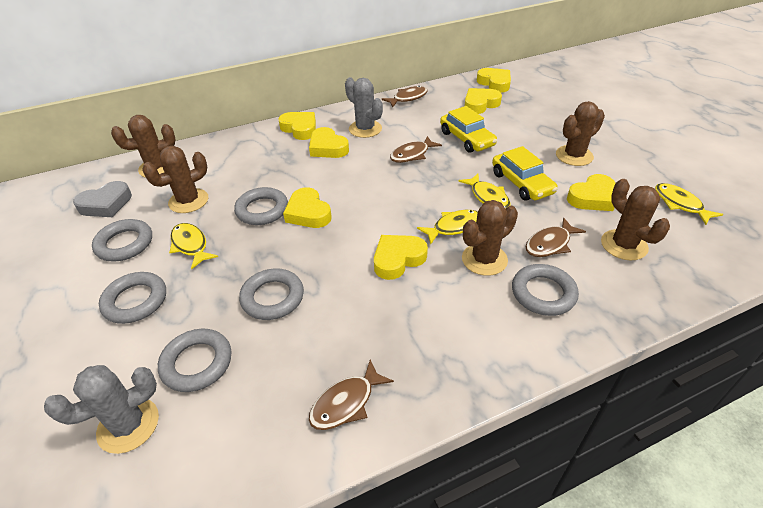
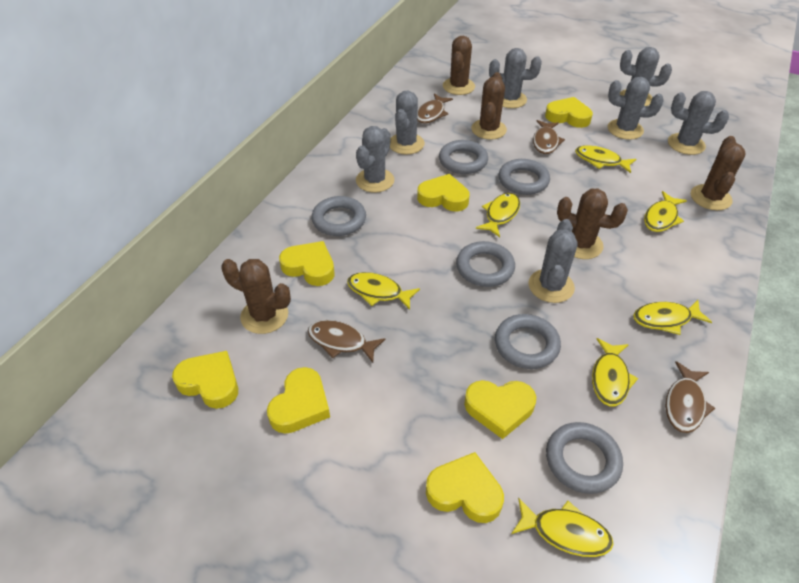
grey cactus: [44,365,159,454] [345,77,383,138] = 2 -> [356,126,394,193] [390,91,425,155] [489,48,542,108] [529,219,578,303] [608,77,664,140] [620,47,672,106] [668,91,729,155] = 7
grey heart: [73,181,132,217] = 1 -> none = 0
yellow car: [440,106,497,153] [492,146,558,201] = 2 -> none = 0
yellow fish: [169,223,218,269] [417,210,478,244] [458,174,511,209] [655,183,723,225] = 4 -> [347,272,420,310] [476,193,520,237] [511,498,614,557] [575,145,636,173] [592,338,638,406] [633,300,712,335] [644,191,687,232] = 7

